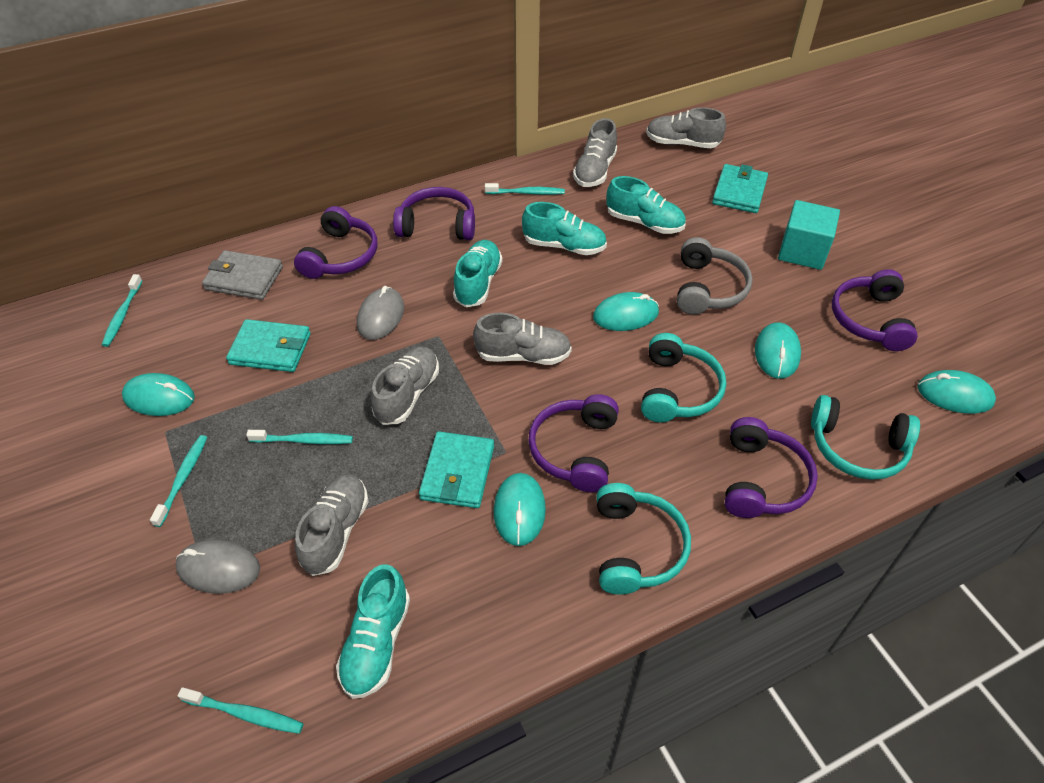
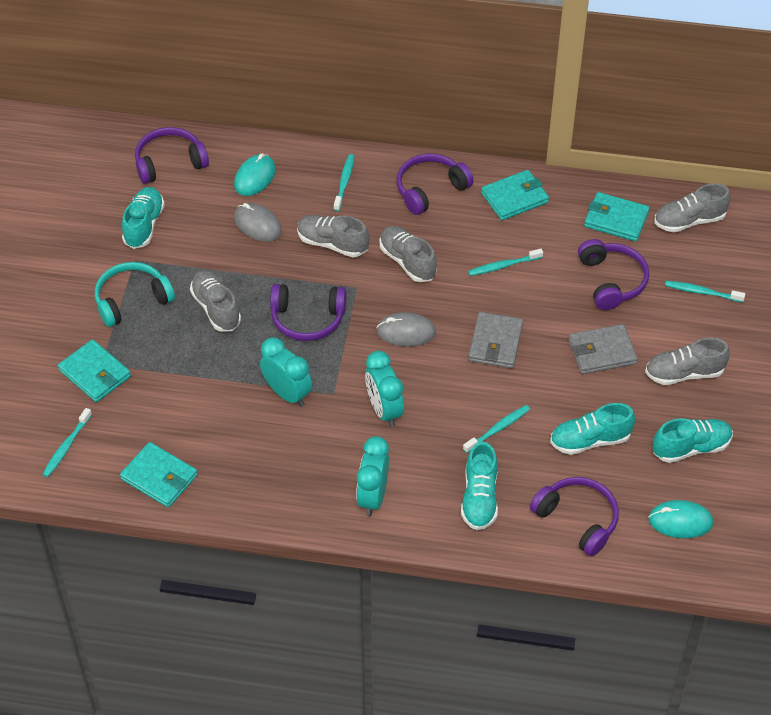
grey headphones: [677,237,753,315] = 1 -> none = 0
grey wallet: [202,250,283,300] = 1 -> [468,312,523,369] [568,324,638,374] = 2
turquoise clock: none = 0 -> [260,337,312,407] [356,436,389,516] [365,351,404,427] = 3
turquoise cube: [778,200,840,270] = 1 -> none = 0
turquoise headphones: [596,483,691,595] [641,333,726,422] [811,395,920,480] = 3 -> [95,262,175,327] = 1
turquoise mouse: [122,373,195,416] [494,473,546,546] [593,292,659,331] [755,322,801,379] [918,370,996,414] = 5 -> [234,153,276,196] [648,500,713,538] = 2
turquoise wallet: [226,319,311,372] [419,431,494,508] [712,164,768,213] = 3 -> [58,339,131,402] [120,442,198,508] [481,170,549,220] [584,192,650,241] = 4

